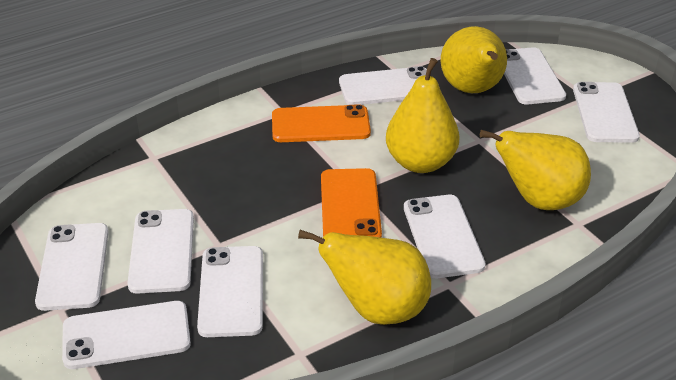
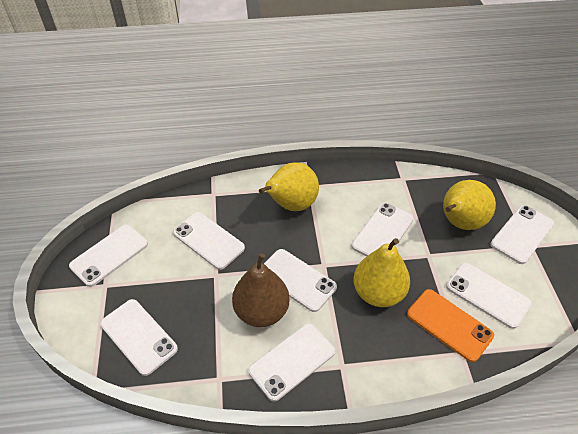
brown pear: none = 0 -> [232,253,290,327] = 1
orange phone: [272,104,371,142] [321,168,382,238] = 2 -> [407,289,494,362] = 1
yellow pear: [298,230,431,325] [386,58,460,173] [441,26,507,93] [480,130,591,210] = 4 -> [259,162,319,211] [353,238,410,307] [443,180,496,230] = 3

